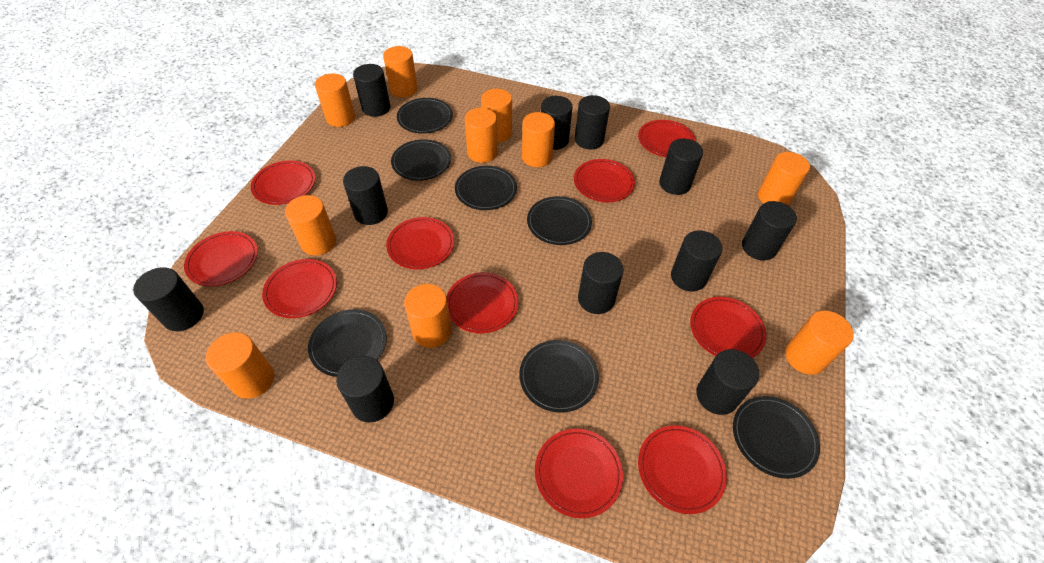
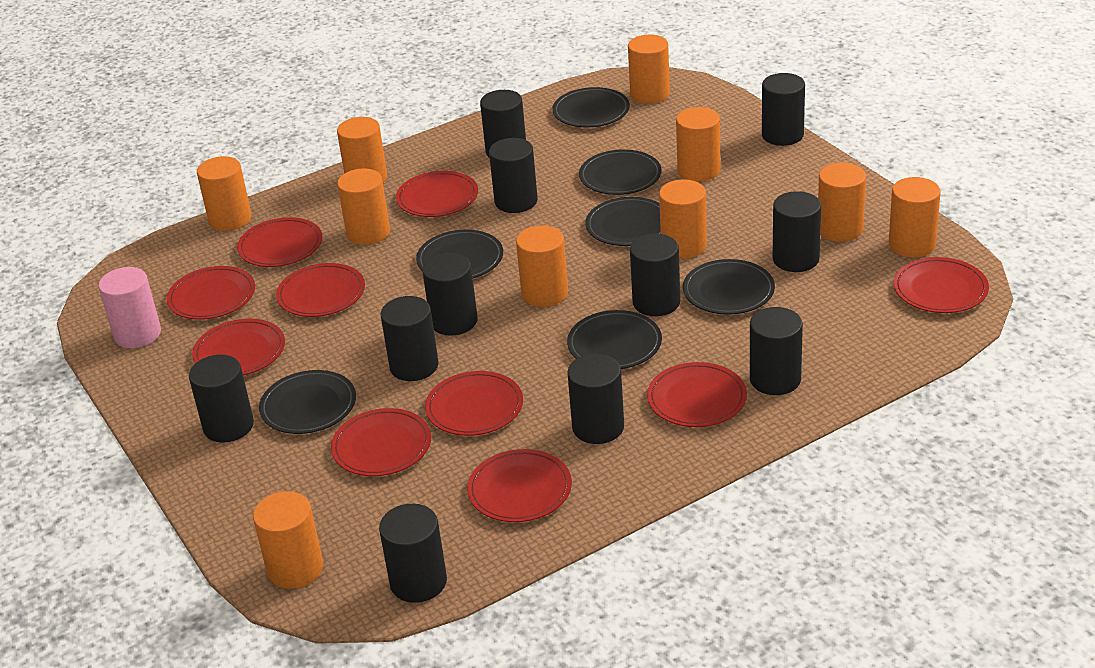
pink cylinder: none = 0 -> [98,267,161,348] = 1

